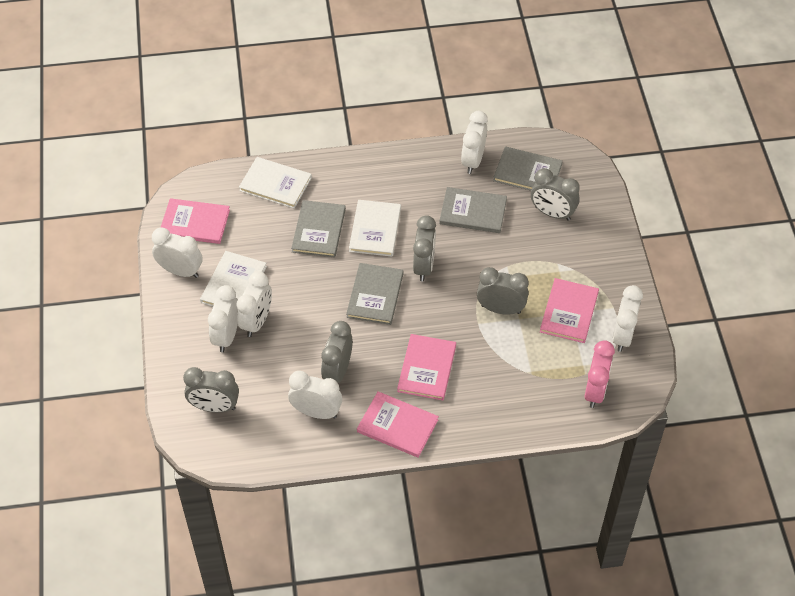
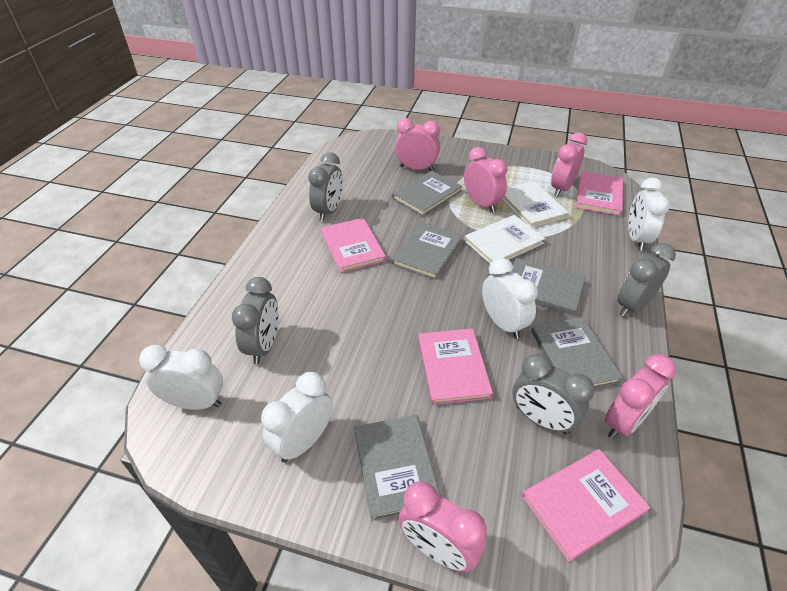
grey book: [291,200,346,258] [346,263,404,325] [439,187,507,233] [493,146,563,191] = 4 -> [354,415,441,521] [392,171,462,216] [392,222,462,279] [511,258,585,315] [531,317,623,388] = 5
grey clock: [183,367,239,413] [321,321,353,383] [413,215,436,281] [477,267,529,315] [531,168,580,221] = 5 -> [232,277,279,364] [308,152,343,221] [512,354,595,434] [617,243,676,317] = 4
pink clock: [584,340,615,408] = 1 -> [395,118,440,171] [398,482,487,572] [464,147,507,213] [551,132,587,197] [605,354,676,439] = 5
white book: [200,251,267,307] [239,157,312,209] [349,200,401,257] = 3 -> [464,215,545,263] [503,181,569,228] = 2
white clock: [152,227,203,278] [208,285,238,352] [236,271,272,337] [288,371,342,419] [461,111,488,174] [612,285,643,352] = 6 -> [139,345,223,410] [261,372,333,463] [482,257,538,339] [628,177,670,251] = 4

